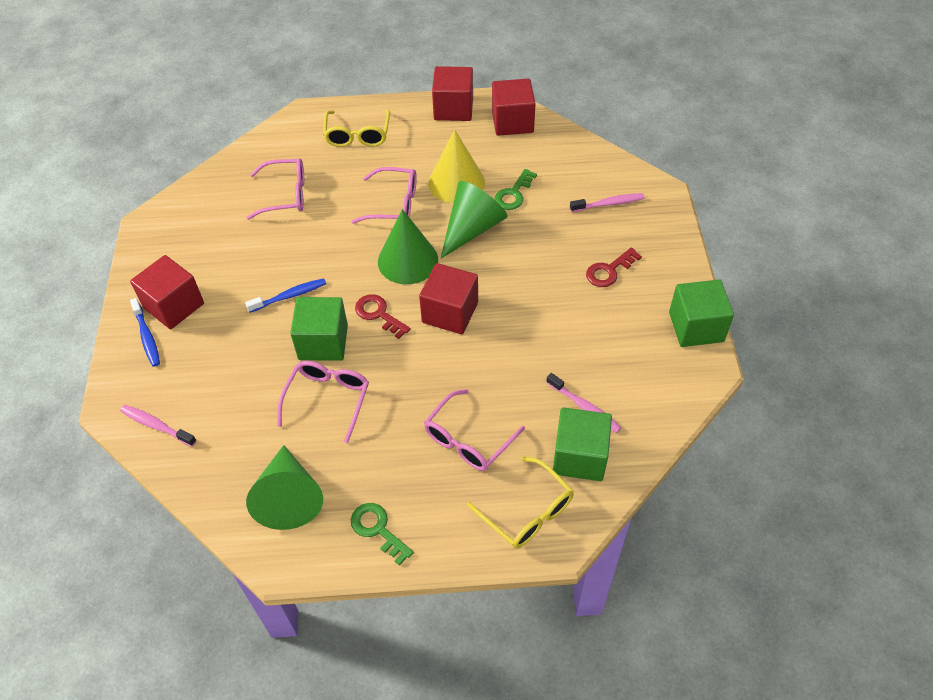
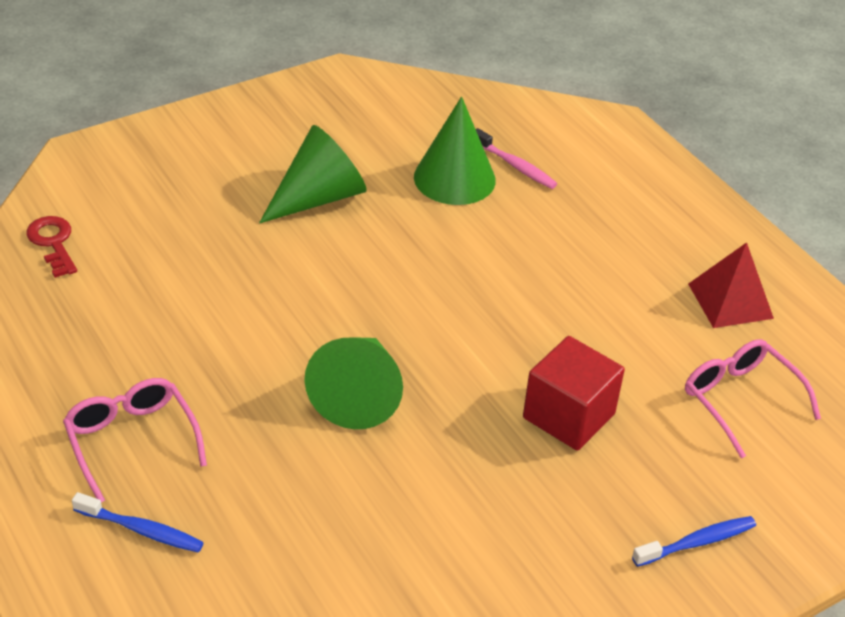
green cube: [290,297,348,361] [553,407,612,481] [669,280,734,347] = 3 -> none = 0
green key: [351,503,414,565] [494,169,537,210] = 2 -> none = 0
pink glasses: [246,158,304,220] [277,361,369,443] [352,167,417,224] [424,389,525,471] = 4 -> [63,378,207,503] [685,339,821,458] = 2
pink toothbrush: [120,405,197,447] [546,373,622,433] [570,193,645,212] = 3 -> [476,128,557,189] = 1
red cube: [130,255,204,329] [419,263,478,334] [432,66,473,121] [492,78,536,136] = 4 -> [523,336,625,451] = 1
red key: [355,294,411,339] [586,248,642,287] = 2 -> [26,216,77,278] = 1
red pyramid: none = 0 -> [688,242,774,328] = 1
yellow cone: [428,129,485,203] = 1 -> none = 0
yellow glasses: [323,110,390,147] [467,457,574,549] = 2 -> none = 0

